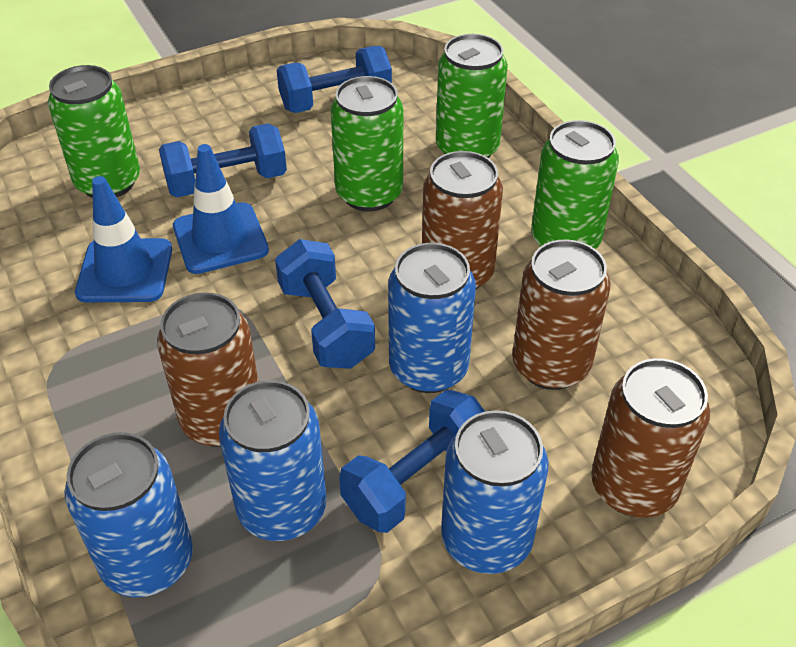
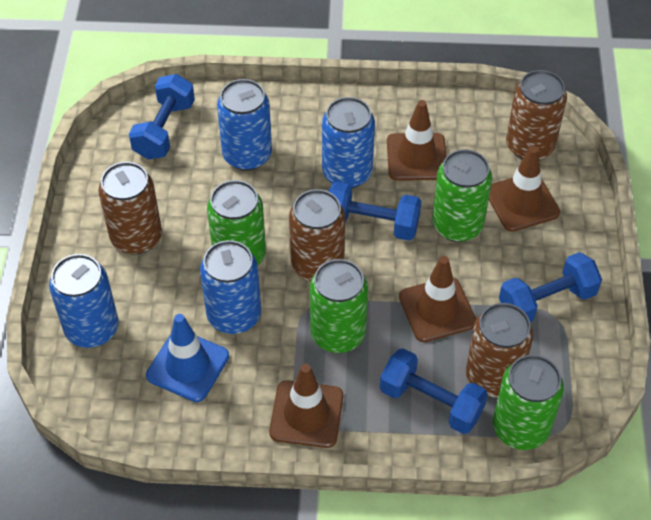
blue traffic cone: [75,176,172,302] [173,144,269,274] = 2 -> [146,314,229,402] = 1
brown traffic cone: none = 0 -> [269,364,343,448] [387,100,447,181] [399,256,476,342] [489,146,560,232] = 4

